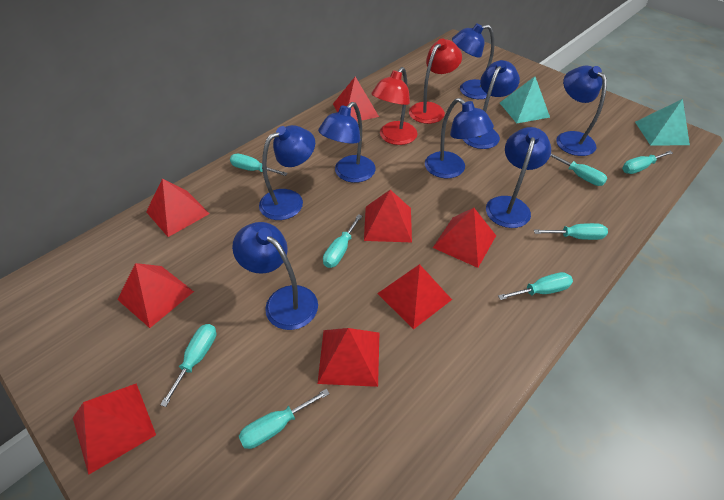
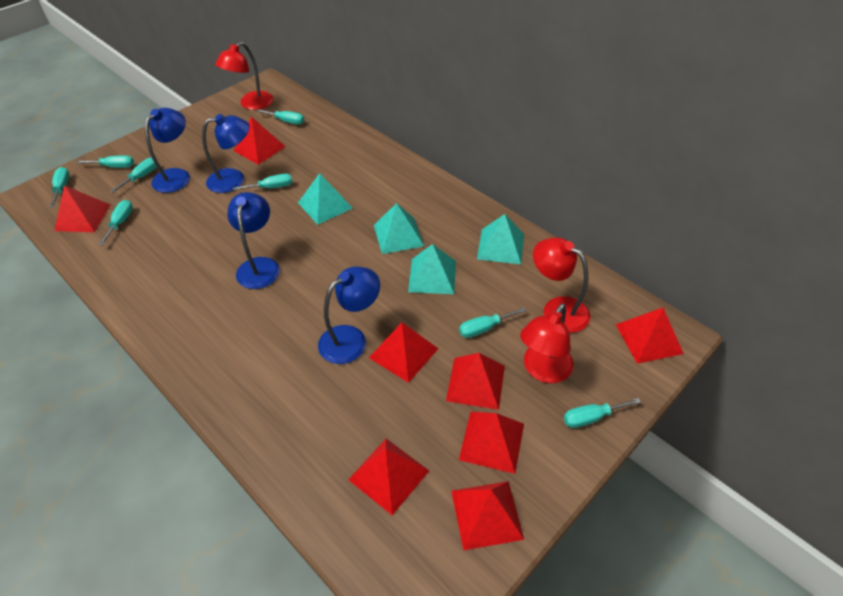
blue lamp: [232,222,318,330] [259,125,315,220] [318,102,376,183] [425,98,494,178] [452,23,494,99] [463,60,520,149] [486,127,551,228] [556,66,607,156] = 8 -> [145,108,190,193] [202,114,250,193] [227,192,280,289] [318,266,380,364] = 4
red lamp: [371,67,417,145] [409,39,462,124] = 2 -> [215,42,273,110] [520,303,574,383] [533,237,591,333] = 3
turquoise pyramid: [500,76,550,123] [635,99,690,146] = 2 -> [298,173,353,225] [374,203,424,254] [408,244,456,294] [477,214,524,264] = 4

